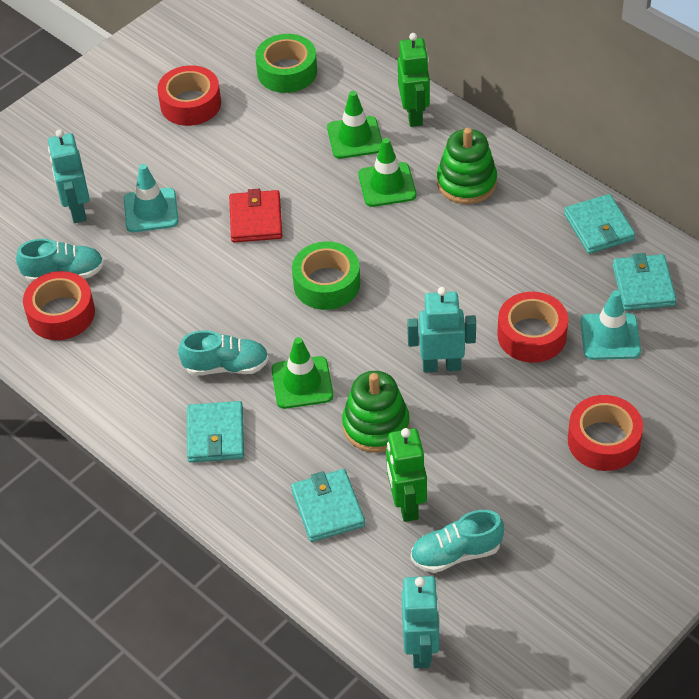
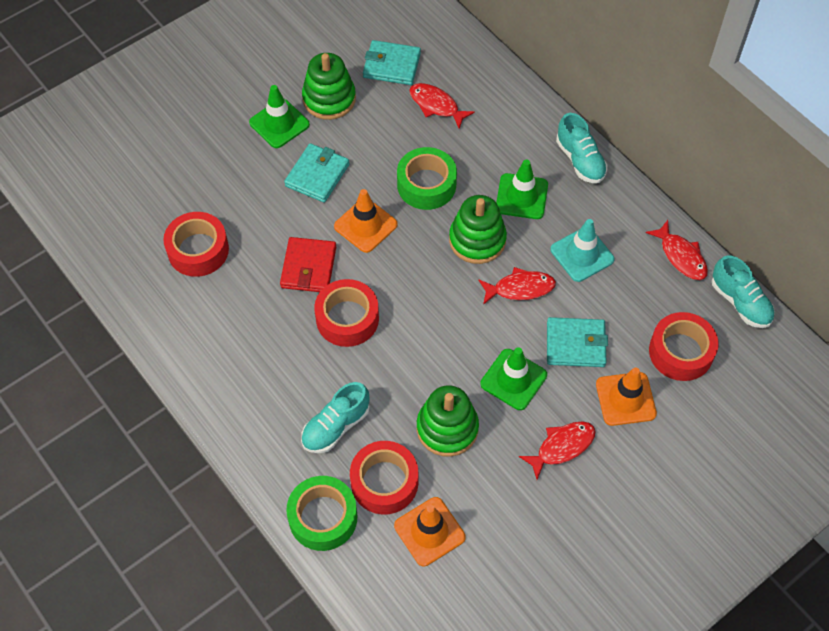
green robot: [386,428,427,522] [398,33,430,127] = 2 -> none = 0
green stacking toy: [342,371,410,453] [437,128,497,204] = 2 -> [302,53,356,120] [417,385,479,457] [449,195,507,264] = 3
orange traffic cone: none = 0 -> [334,189,398,253] [394,497,466,566] [596,368,657,426] = 3
red fish: none = 0 -> [410,83,475,129] [478,267,556,305] [519,421,596,480] [646,220,708,280] = 4
turquoise robot: [48,129,90,223] [402,576,440,668] [407,287,476,372] = 3 -> none = 0
turquoise traffic cone: [124,164,179,232] [581,290,641,360] = 2 -> [550,219,614,282] = 1
turquoise wallet: [187,401,244,462] [291,469,365,542] [564,194,635,254] [613,253,677,311] = 4 -> [284,143,349,203] [363,40,421,85] [547,317,608,367] = 3

